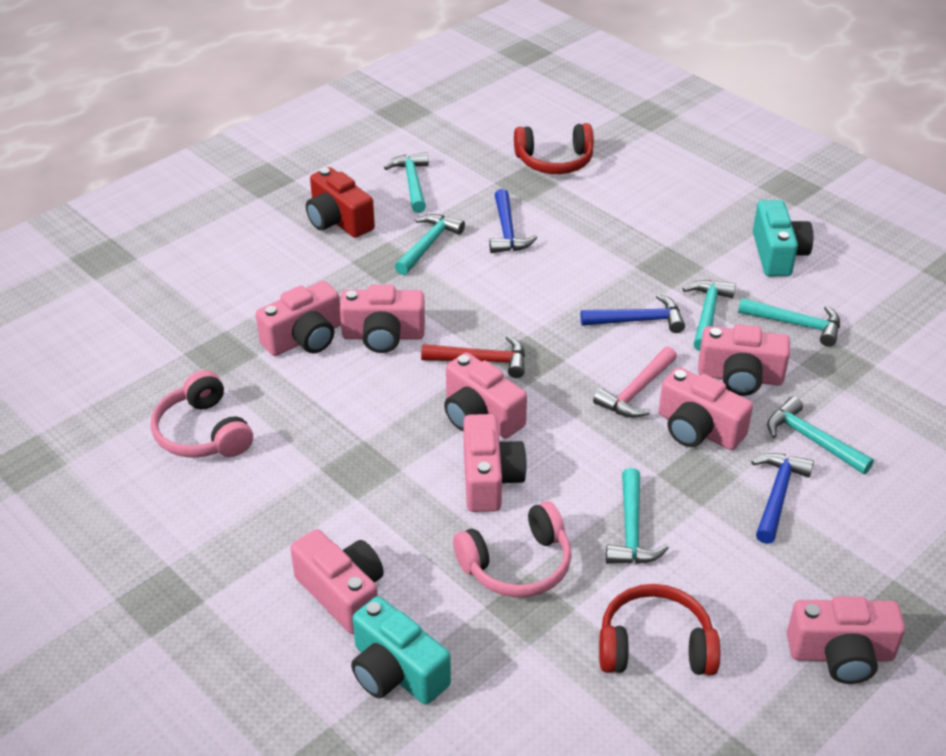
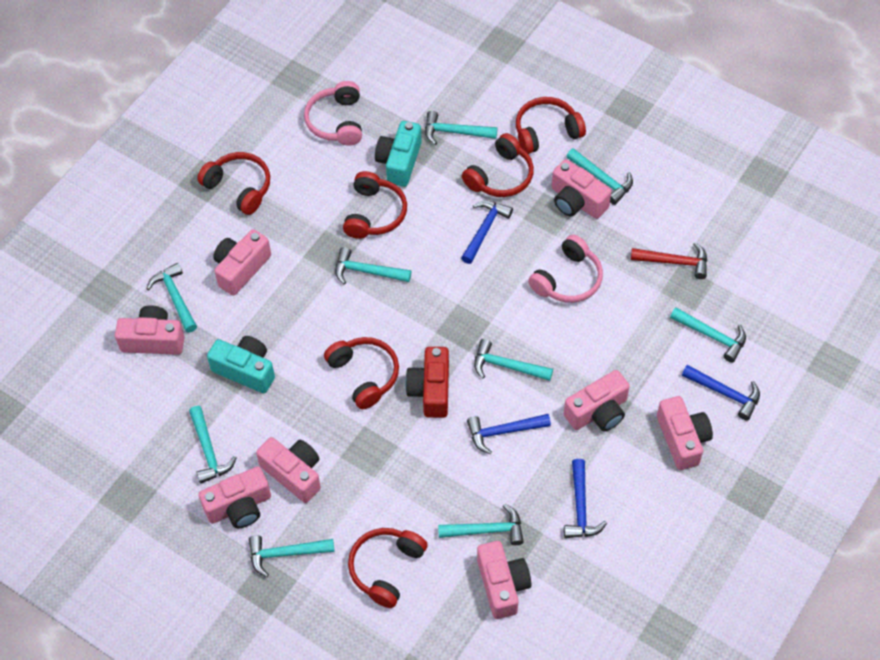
blue hammer: [489,189,537,253] [581,294,685,333] [751,453,814,544] = 3 -> [461,201,513,264] [467,414,551,454] [564,459,607,538] [682,365,760,420] = 4
pink hammer: [593,346,677,418] = 1 -> none = 0
red headphones: [514,123,594,174] [599,584,720,675] = 2 -> [197,152,270,215] [324,337,399,409] [343,171,407,239] [348,528,428,608] [462,133,534,197] [516,97,586,154] = 6
turquoise hammer: [384,152,429,213] [395,214,465,275] [606,468,669,564] [683,280,736,351] [738,298,840,347] [767,396,874,474] = 6 -> [146,263,197,333] [189,406,237,484] [249,535,334,577] [335,247,411,284] [425,111,497,145] [438,504,524,545] [474,339,553,381] [566,148,633,205] [670,307,746,363] = 9

